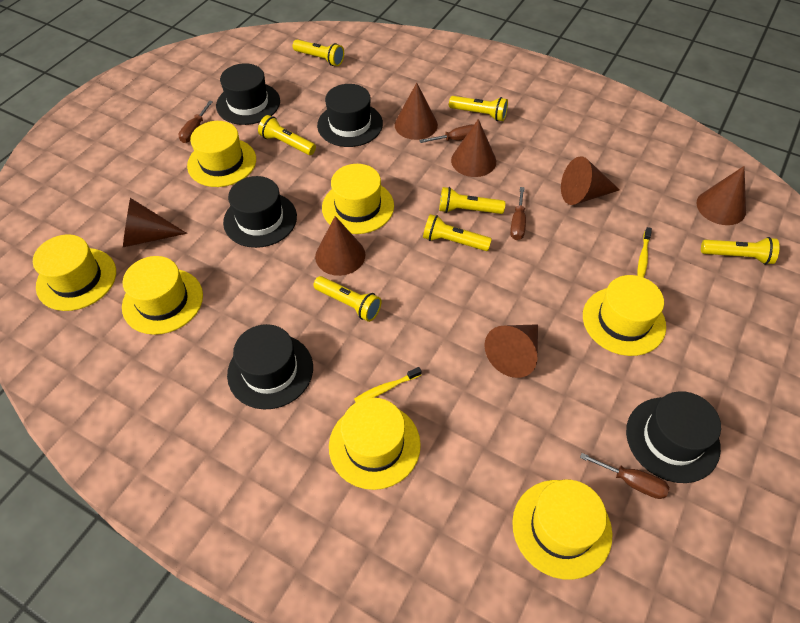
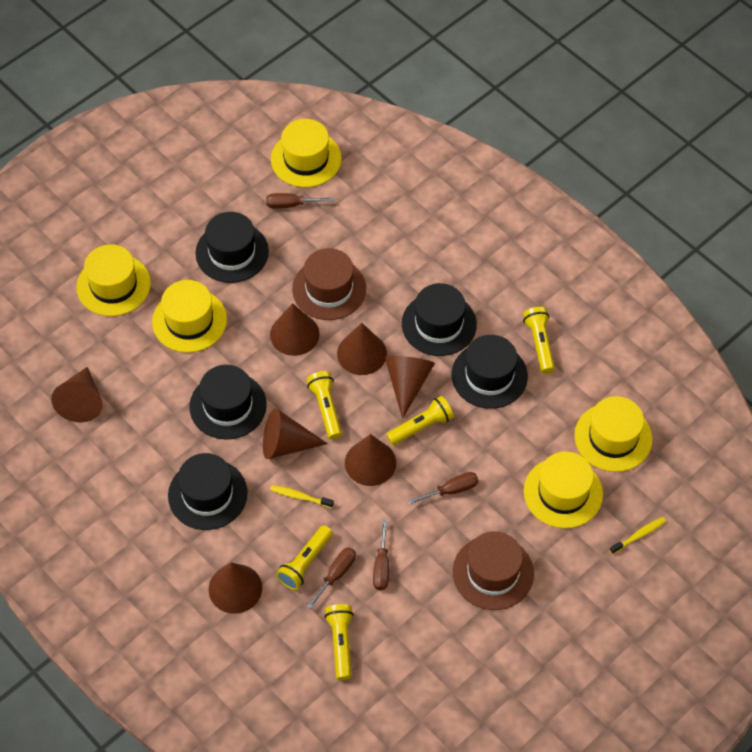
brown hat: none = 0 -> [292,248,366,320] [453,531,534,610] = 2
yellow flashlight: [258,115,316,155] [293,39,344,66] [313,276,382,322] [423,214,492,251] [439,187,505,214] [449,96,508,121] [701,237,779,265] = 7 -> [276,525,333,590] [307,371,342,439] [324,604,354,680] [386,396,454,445] [523,307,555,374] = 5
yellow hat: [33,234,116,311] [122,256,203,335] [187,121,256,187] [322,164,394,234] [329,398,421,490] [512,480,613,580] [583,275,666,356] = 7 -> [76,244,151,316] [152,280,227,353] [271,119,342,187] [524,451,603,528] [574,396,653,472] = 5

